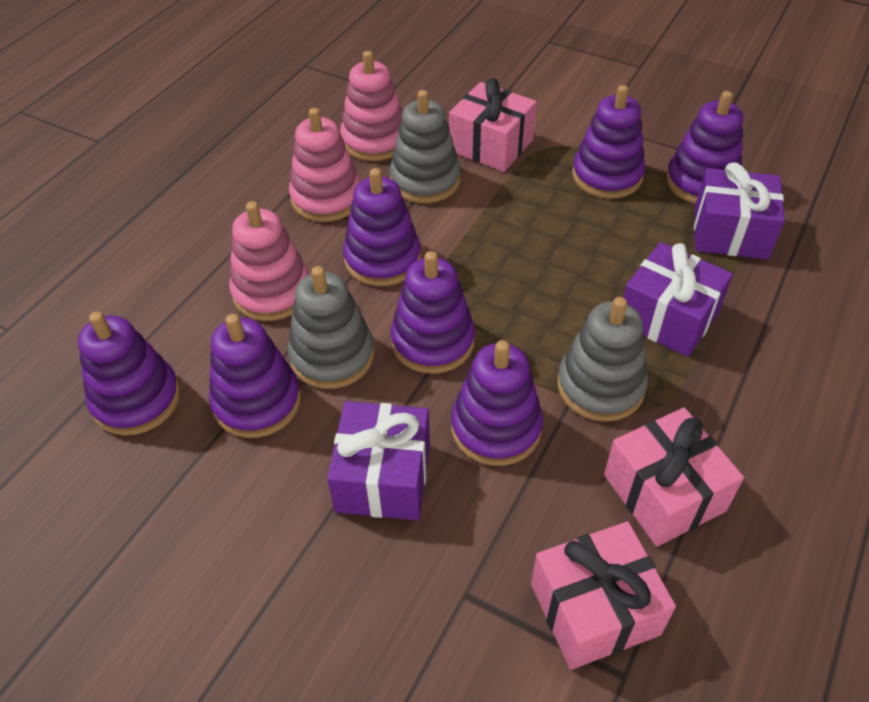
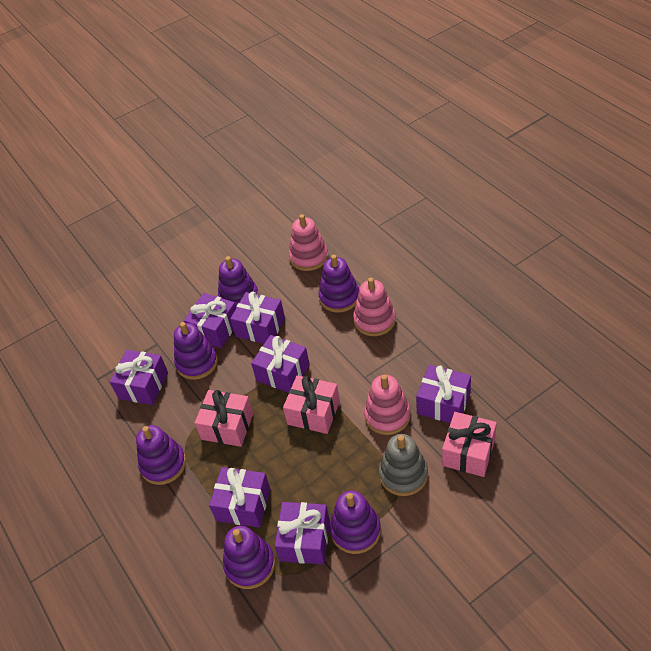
grey stacking toy: [288,266,374,389] [390,90,461,203] [557,297,648,422] = 3 -> [379,434,428,496] = 1
purple gift: [327,401,430,520] [623,242,733,357] [694,162,785,260] = 3 -> [110,350,168,405] [184,293,236,348] [209,467,271,528] [230,292,285,344] [251,335,310,393] [275,502,330,564] [416,365,471,423] = 7
purple stacking toy: [78,311,180,435] [209,314,301,438] [343,168,421,286] [391,251,475,374] [451,340,543,466] [572,85,645,199] [666,91,743,204] = 7 -> [136,425,186,485] [174,322,218,380] [218,256,259,308] [223,526,275,589] [318,255,359,313] [330,491,381,554] = 6

